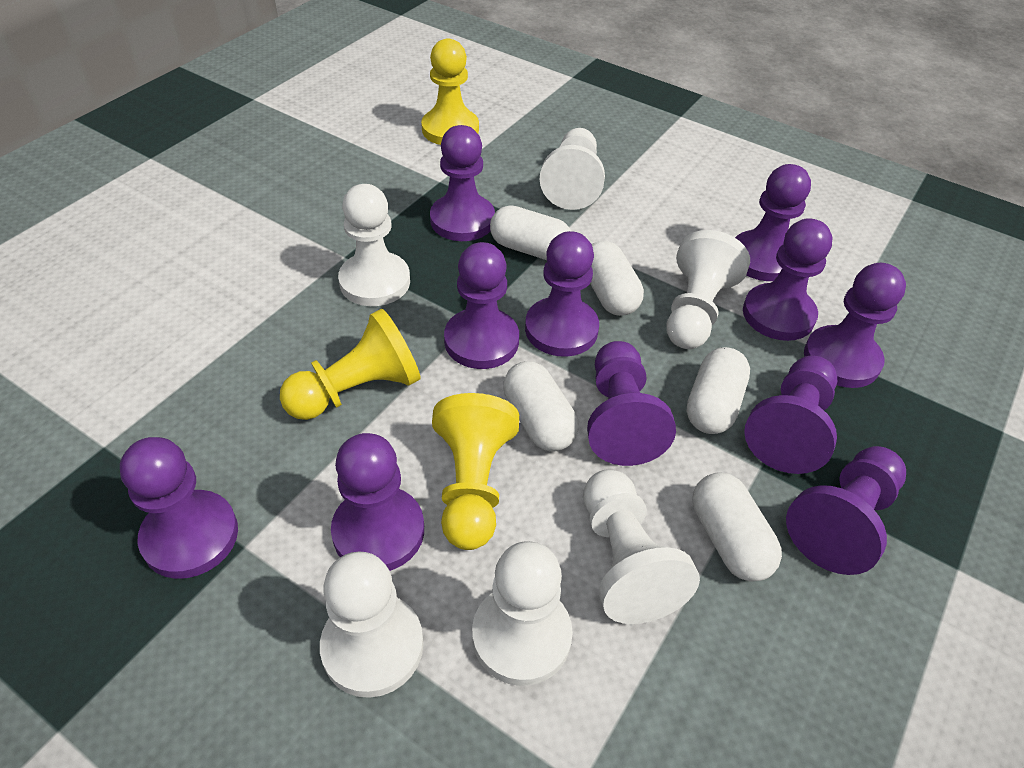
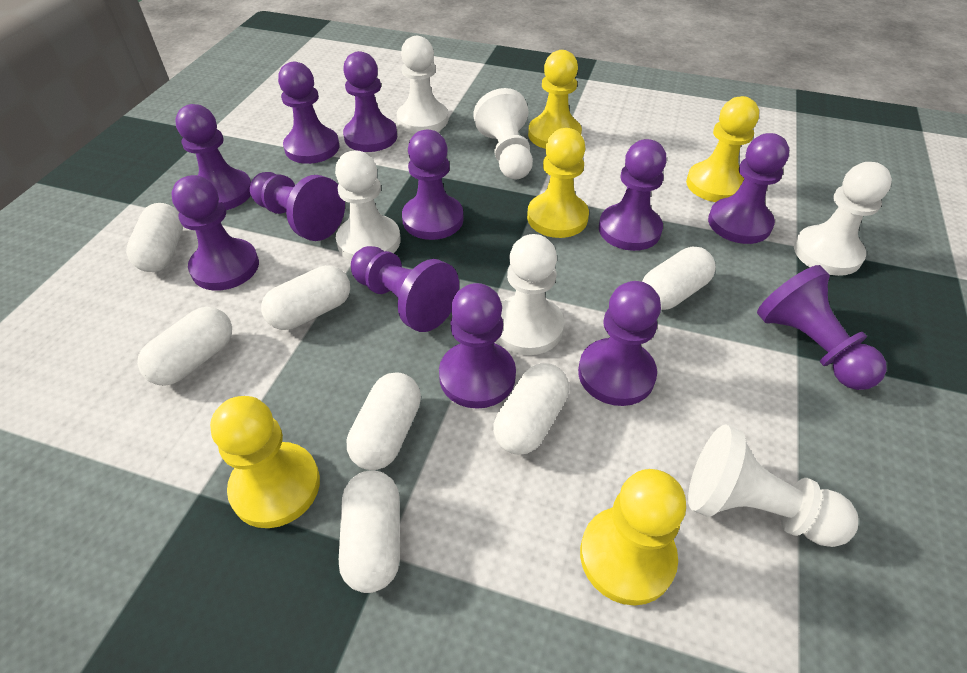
purple pawn: [120,437,238,579] [331,433,424,571] [430,125,495,241] [444,242,519,369] [525,231,599,357] [587,341,676,466] [735,164,811,281] [743,218,833,341] [744,356,837,474] [786,446,906,575] [804,263,906,388] = 11 -> [171,175,259,290] [175,104,251,210] [250,172,345,241] [278,62,340,164] [343,51,397,152] [351,246,459,332] [402,130,464,240] [439,283,516,409] [578,281,661,406] [599,139,667,251] [708,133,789,244] [757,265,887,390] = 12
white capsule: [490,205,571,260] [503,361,579,451] [590,241,644,316] [687,347,750,434] [693,472,782,582] = 5 -> [126,203,183,272] [137,307,232,386] [261,265,350,330] [339,471,400,593] [347,372,421,470] [493,363,569,455] [642,247,716,310] = 7
yellow pawn: [280,309,421,420] [421,39,479,145] [432,393,519,550] = 3 -> [210,396,320,528] [527,128,589,238] [528,50,582,149] [580,469,686,605] [686,96,759,202] = 5

